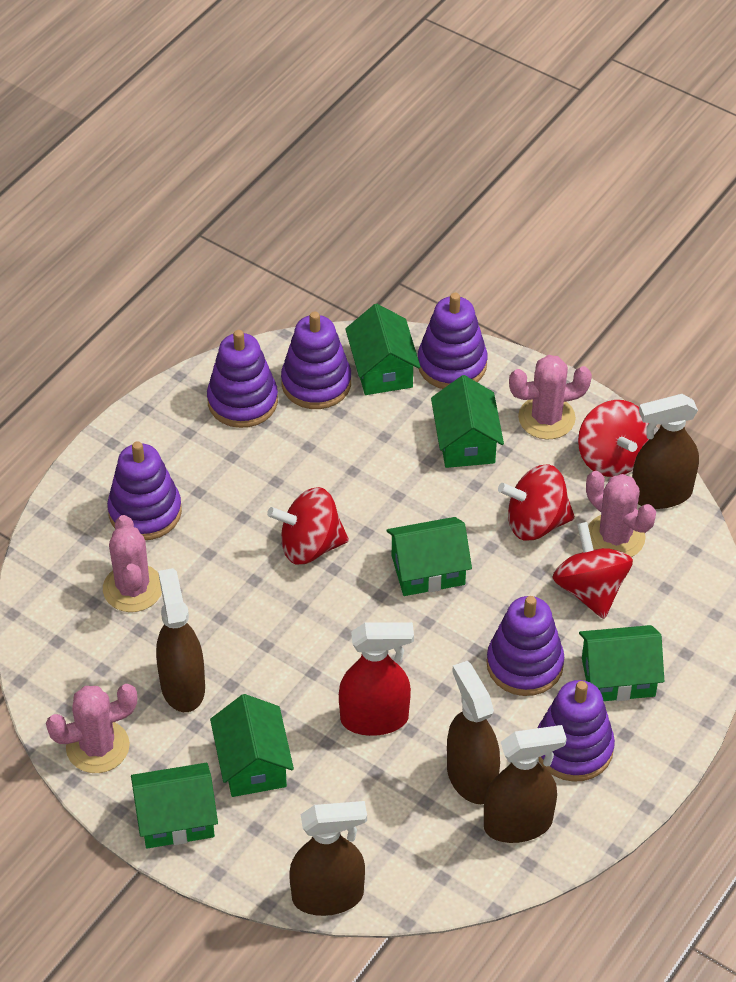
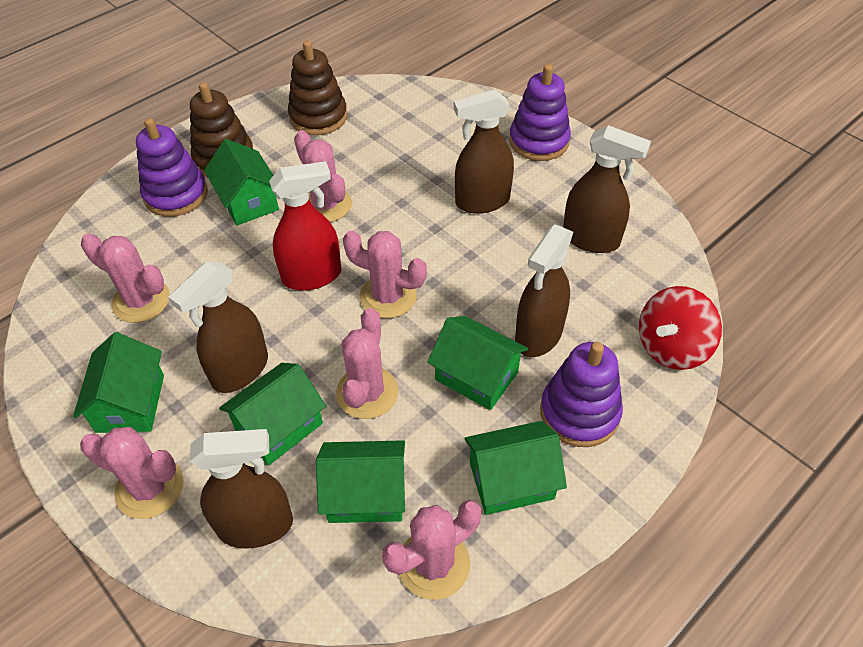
brown stacking toy: none = 0 -> [190,82,253,177] [288,40,347,135] = 2
pink cactus: [46,684,137,773] [103,515,162,612] [509,355,592,439] [586,471,656,557] = 4 -> [80,427,184,519] [81,233,170,323] [294,130,352,222] [336,308,399,419] [343,231,427,318] [382,500,481,600] = 6
purple stacking toy: [107,441,182,540] [207,330,278,428] [281,311,351,409] [418,293,488,389] [487,596,564,696] [538,680,615,782] = 6 -> [136,118,208,217] [509,64,571,161] [540,342,623,447] = 3
red spinning top: [267,487,349,564] [498,464,575,540] [552,522,633,619] [578,400,649,477] = 4 -> [639,286,722,370] = 1

